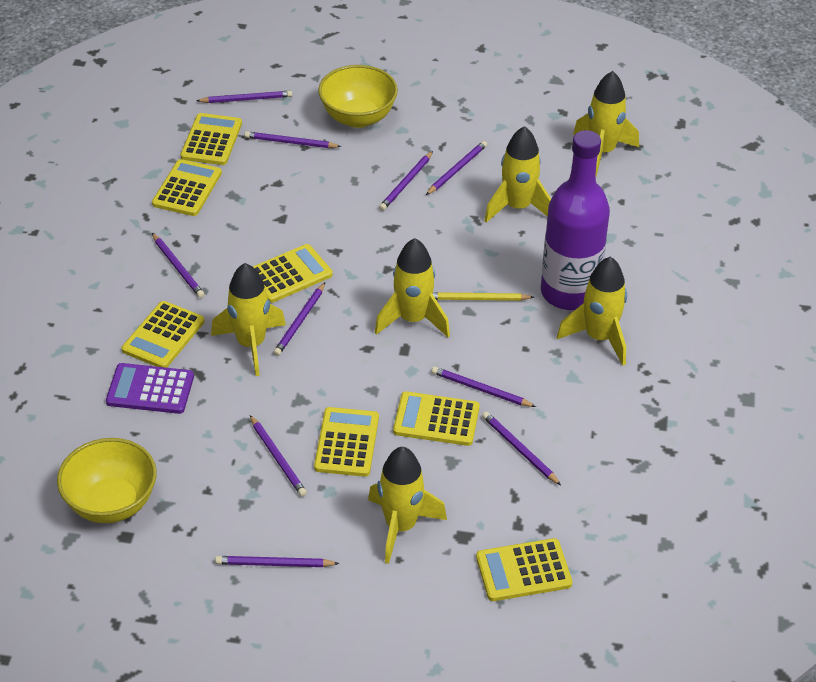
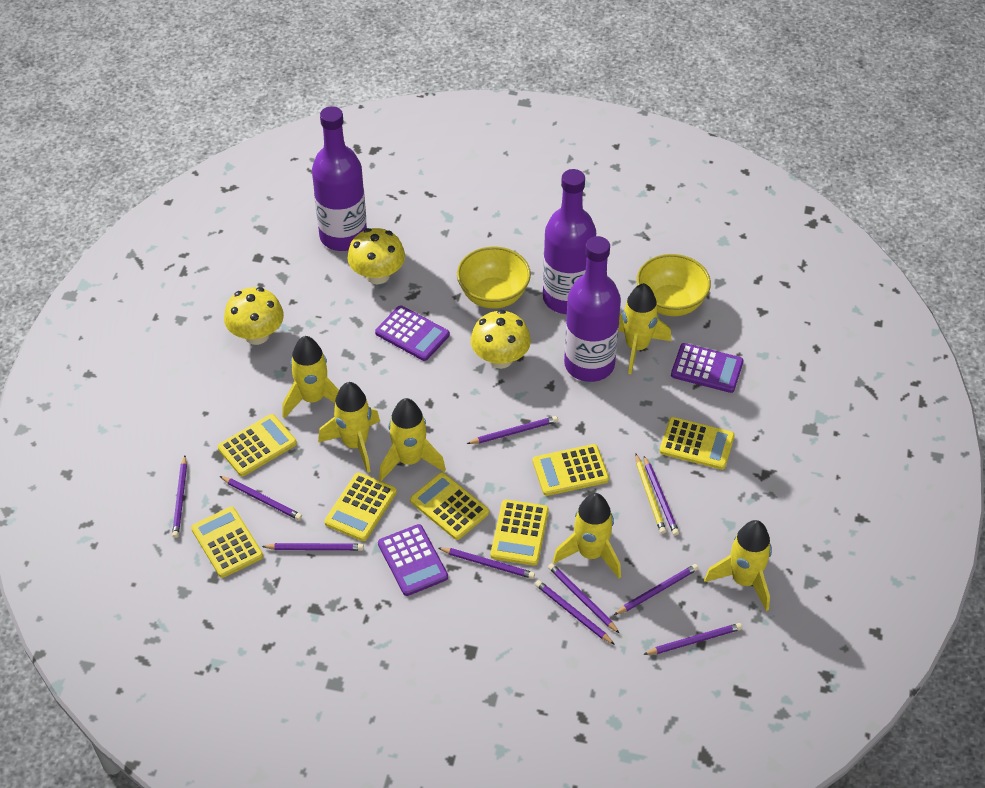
purple bottle: [541,130,610,310] = 1 -> [312,106,367,251] [543,169,596,314] [564,236,621,382] = 3
purple calculator: [106,363,194,414] = 1 -> [375,305,450,361] [378,524,448,596] [671,343,744,393] = 3
yellow mushroom: none = 0 -> [224,287,284,345] [347,228,405,284] [471,309,531,369] = 3

